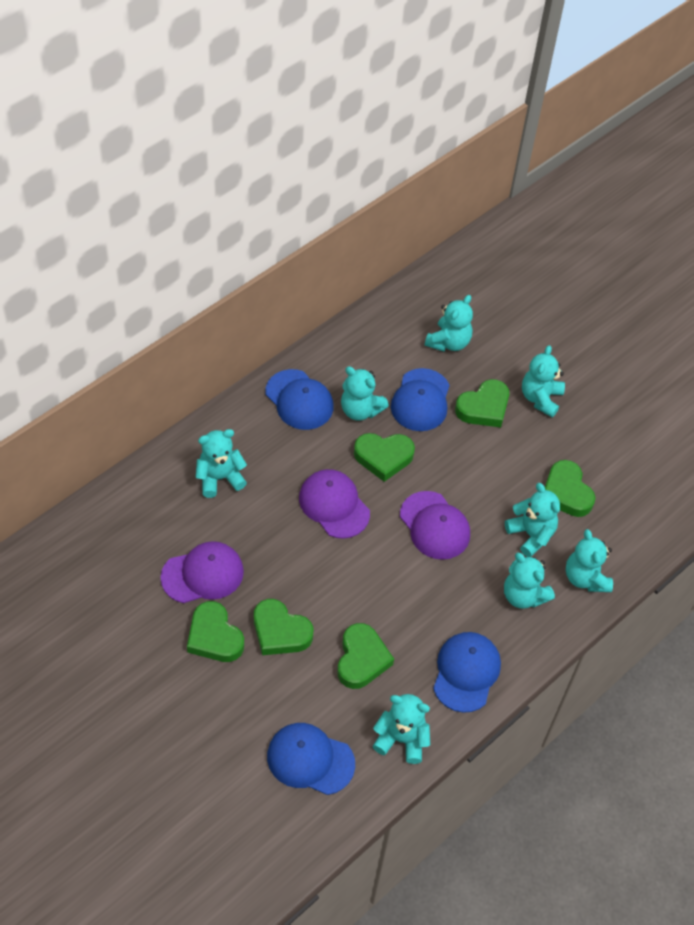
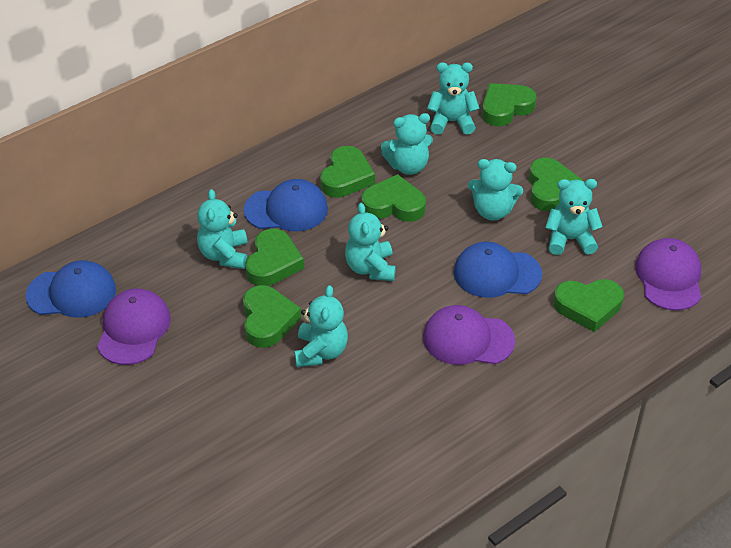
blue cap: [265,369,334,430] [267,723,355,795] [391,368,450,431] [433,632,501,713] = 4 -> [26,260,116,318] [244,179,328,231] [454,241,542,298] = 3
green heart: [187,601,244,662] [254,599,313,655] [337,623,394,689] [354,433,415,482] [455,379,509,427] [545,460,596,517] = 6 -> [243,285,301,348] [245,229,304,286] [320,146,375,198] [361,174,426,222] [482,83,537,126] [529,158,583,211] [553,279,624,332] = 7
turquoise teddy bear: [195,429,247,498] [341,366,389,421] [373,694,430,764] [425,295,473,352] [504,553,555,609] [505,483,560,557] [522,345,565,417] [566,529,613,592] = 8 -> [197,189,247,269] [295,285,348,367] [345,203,396,281] [381,113,433,175] [427,62,479,135] [468,159,523,221] [545,179,603,255] = 7

